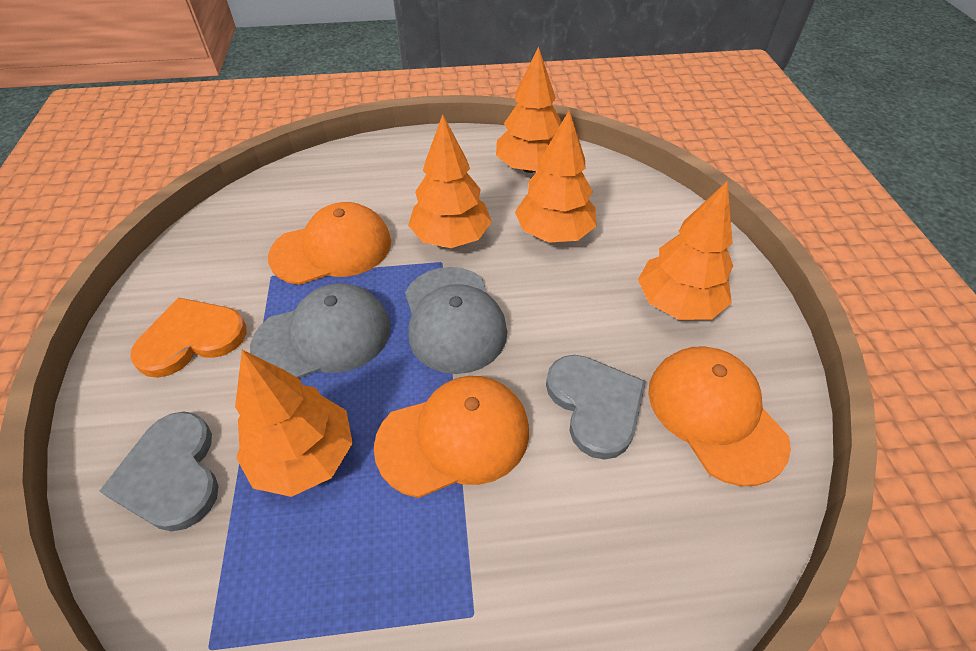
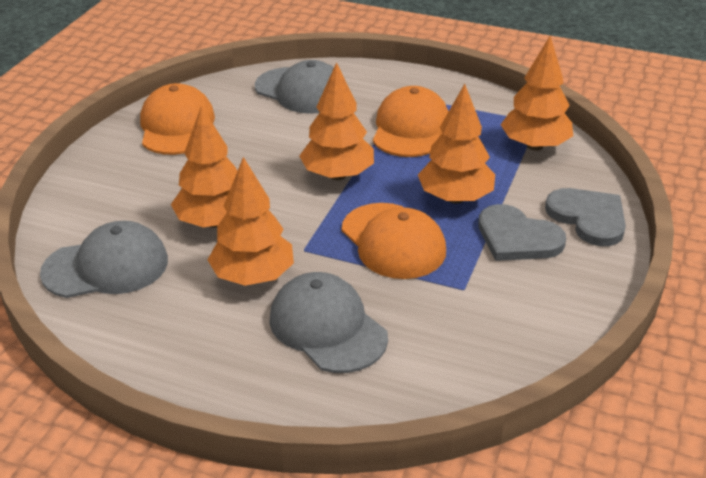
grey cap: [250,283,391,378] [405,267,507,374] = 2 -> [40,221,168,298] [255,60,334,114] [269,272,388,373] = 3
orange heart: [130,297,247,378] = 1 -> none = 0

